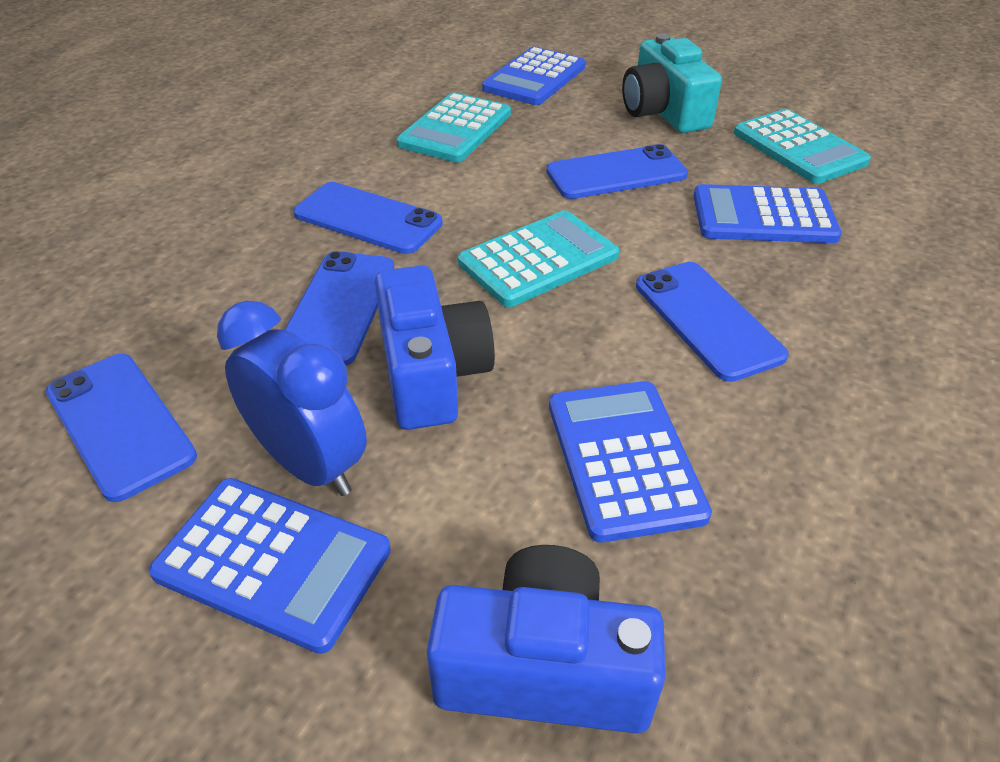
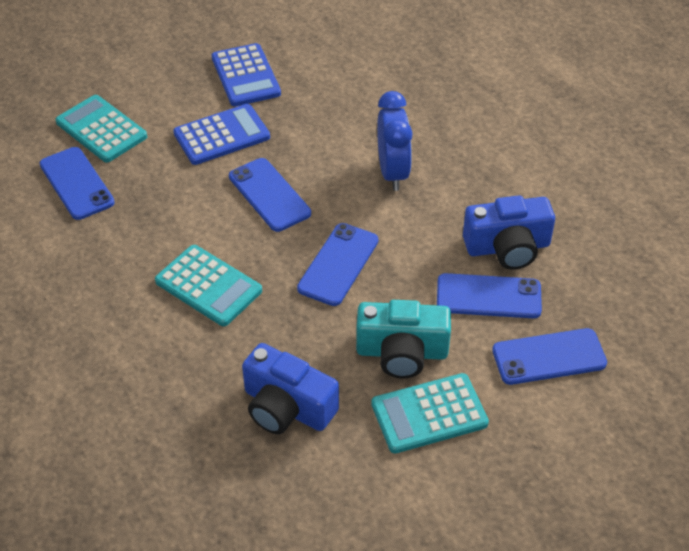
blue calculator: [149,478,391,654] [482,47,586,105] [549,381,712,543] [694,184,842,243] = 4 -> [173,104,270,165] [212,43,281,106] = 2

